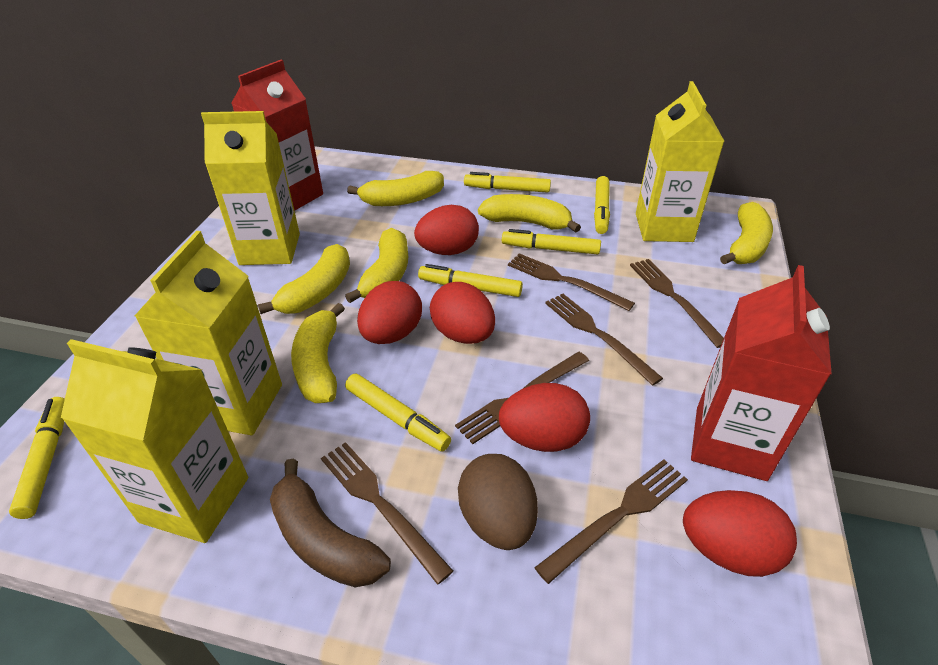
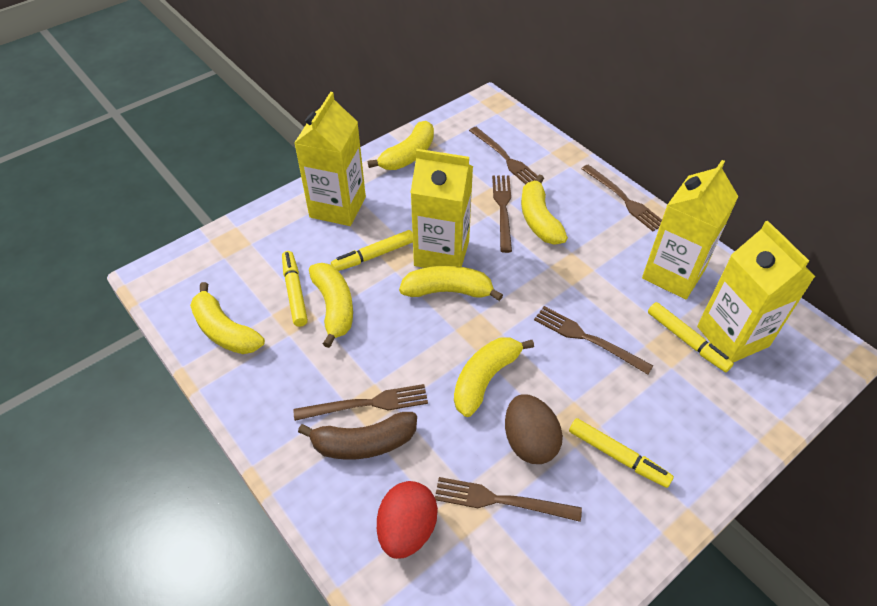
red carton: [232,60,323,211] [691,265,832,481] = 2 -> none = 0
red egg: [357,281,422,344] [414,205,479,255] [430,282,495,344] [499,383,590,452] [683,490,797,577] = 5 -> [377,481,438,559] = 1
yellow marker: [9,397,65,519] [345,373,451,452] [418,264,523,297] [464,172,551,193] [502,229,601,254] [594,176,610,234] = 6 -> [282,251,308,327] [331,230,413,271] [569,418,674,488] [648,302,734,372] = 4

